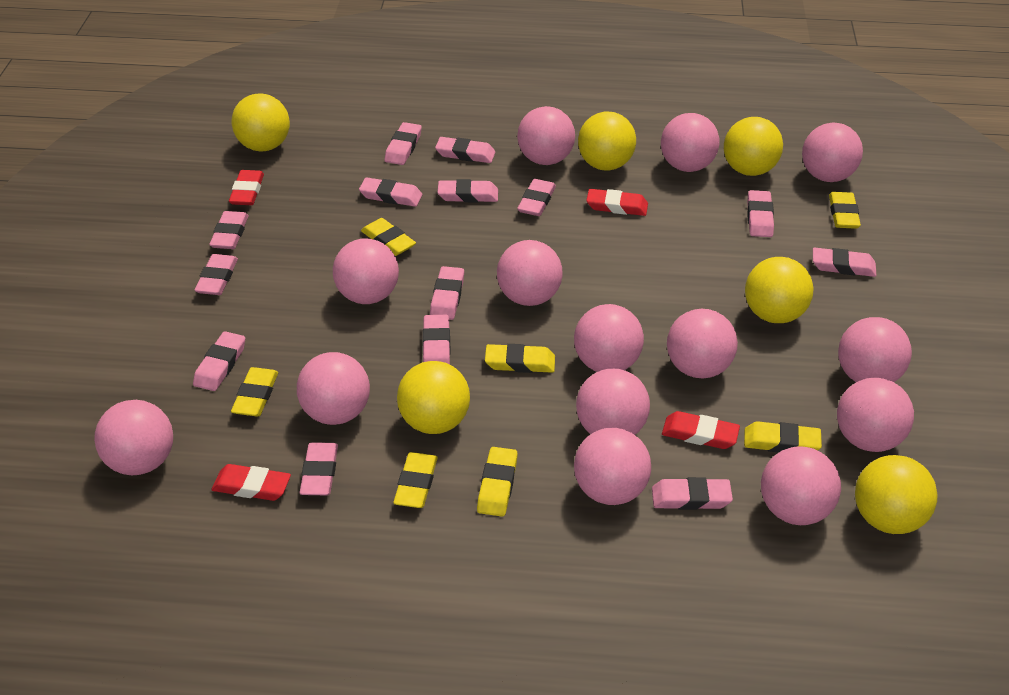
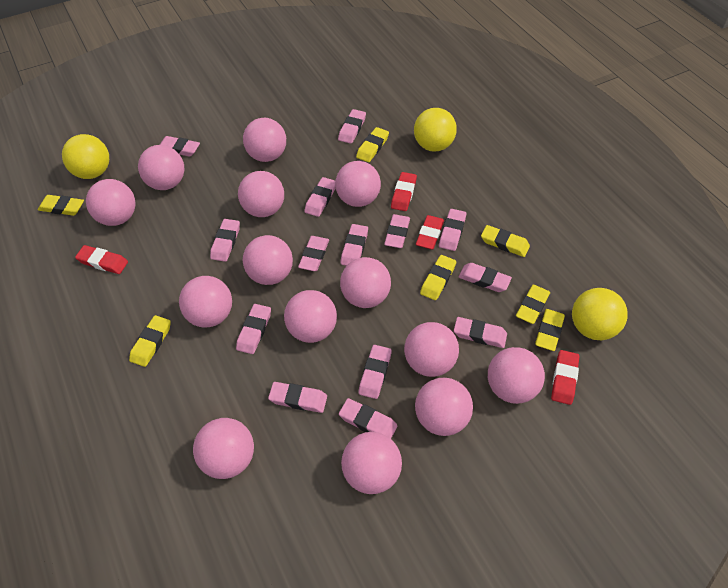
yellow ball: [232,93,290,152] [397,361,470,434] [578,112,636,171] [724,117,783,176] [745,257,813,323] [855,455,938,534] = 6 -> [62,134,109,179] [414,108,457,152] [572,288,628,340] = 3

